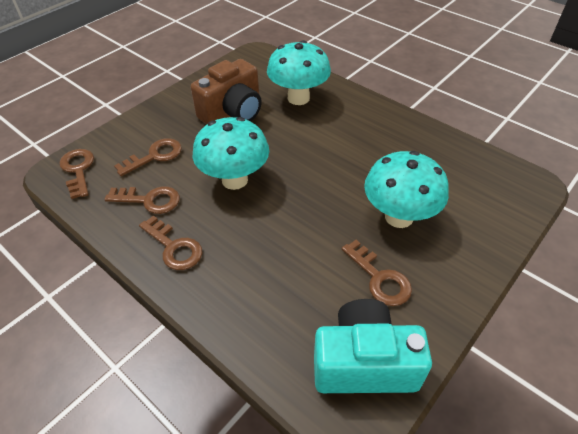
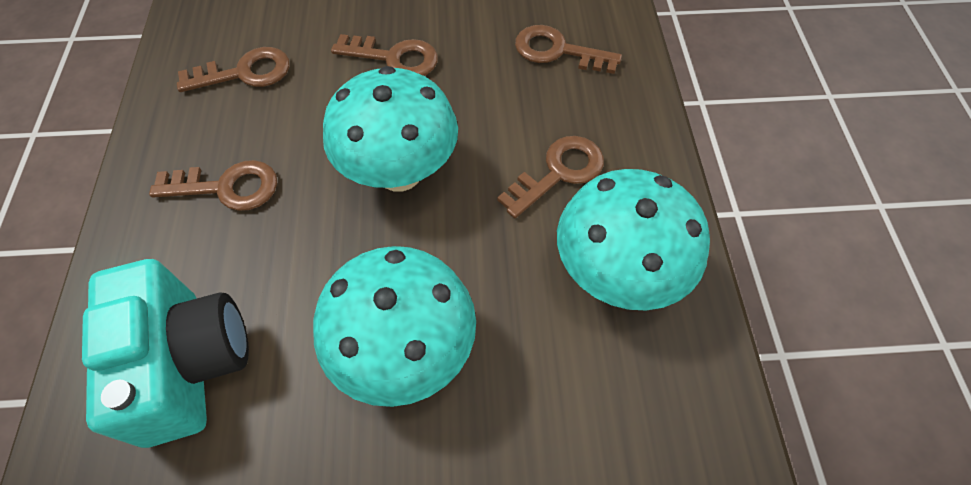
brown camera: [191,59,262,125] = 1 -> none = 0

